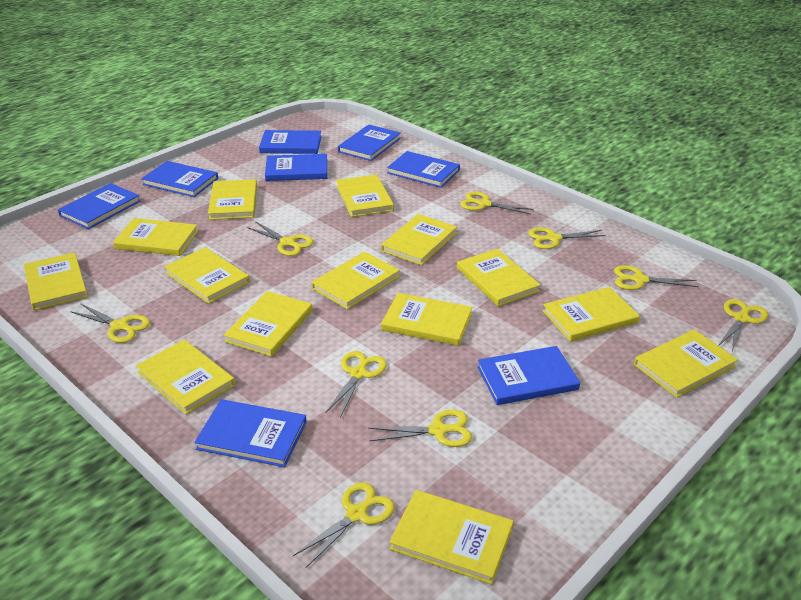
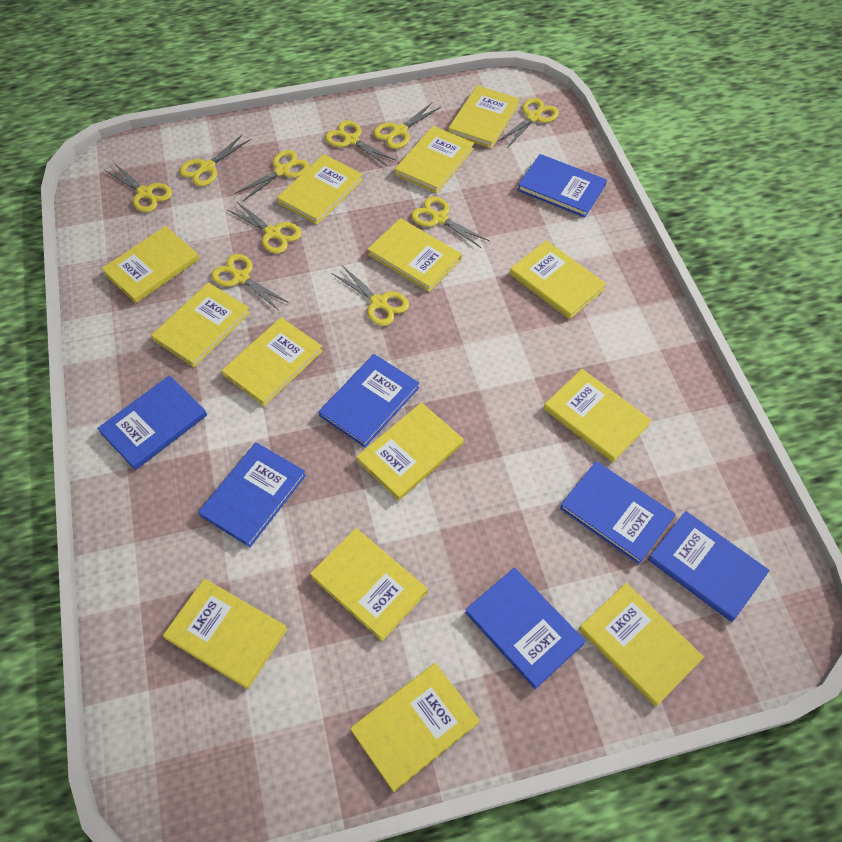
blue book: [58,183,140,229] [141,161,218,197] [194,399,307,467] [259,130,322,154] [265,154,327,181] [338,124,401,161] [387,151,460,188] [477,346,580,405] = 8 -> [97,375,207,470] [198,442,306,547] [319,354,419,448] [465,568,585,689] [517,154,607,218] [560,461,675,564] [648,511,770,622] = 7
yellow scissors: [70,303,150,343] [247,221,314,256] [293,482,395,568] [325,351,387,418] [368,409,472,447] [460,191,534,214] [528,227,606,249] [614,265,699,290] [718,299,768,352] = 9 -> [104,163,172,212] [179,135,251,186] [211,254,289,310] [228,201,302,254] [234,150,310,201] [325,121,396,167] [333,265,409,326] [373,102,441,149] [411,197,490,248] [498,98,559,147] = 10

